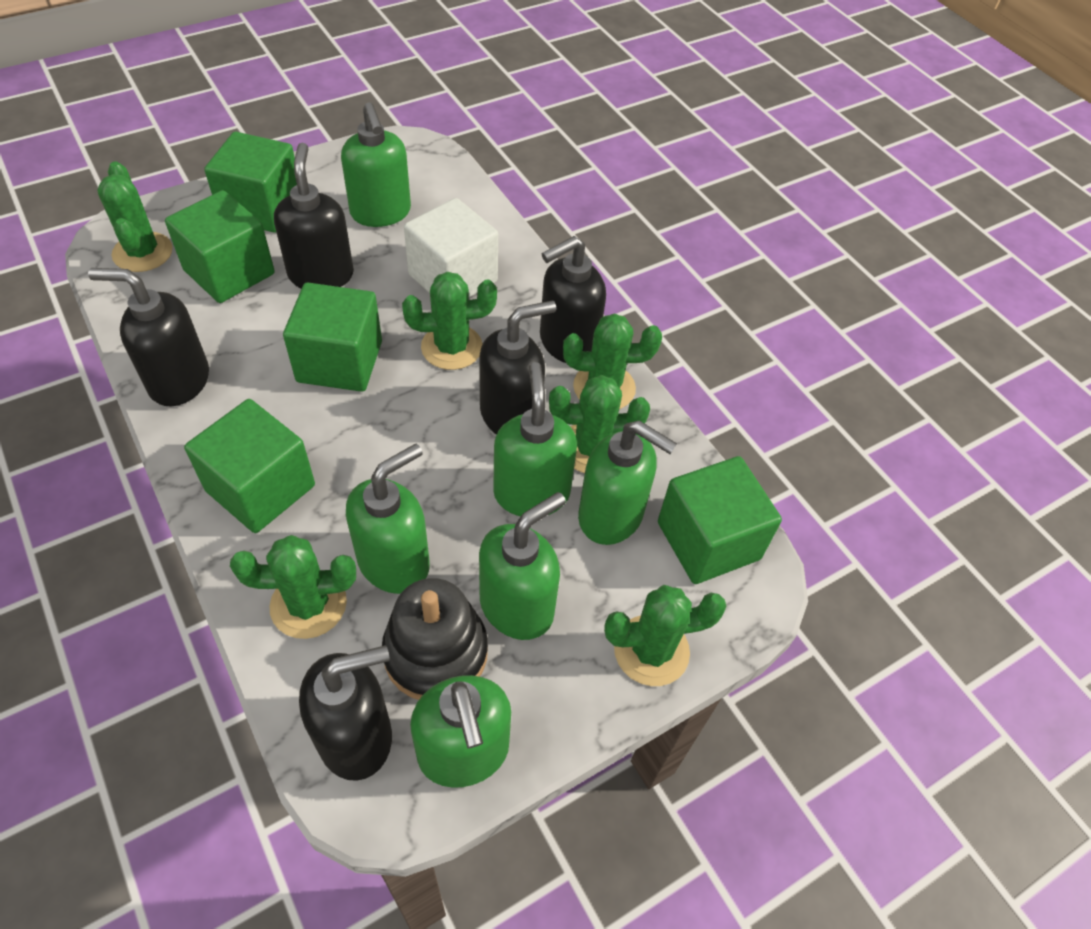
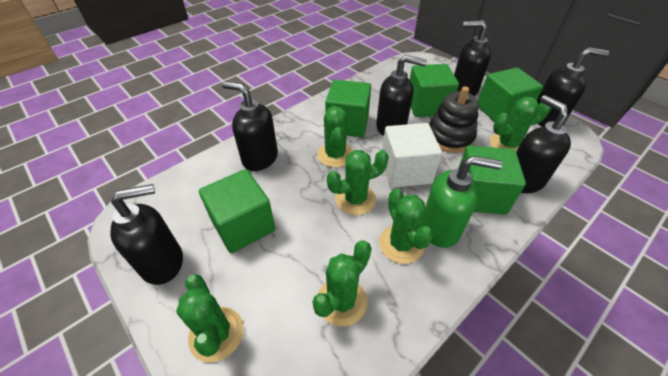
black soap dispenser: [88,268,209,406] [274,143,354,289] [299,645,392,781] [479,300,556,435] [540,236,606,363] = 5 -> [110,184,183,285] [222,81,278,171] [376,55,427,136] [454,20,491,96] [516,95,571,193] [537,47,609,127] = 6
green soap dispenser: [341,102,411,227] [346,444,430,594] [410,675,511,788] [479,492,566,640] [493,362,577,516] [578,420,677,545] = 6 -> [422,156,503,248] = 1

